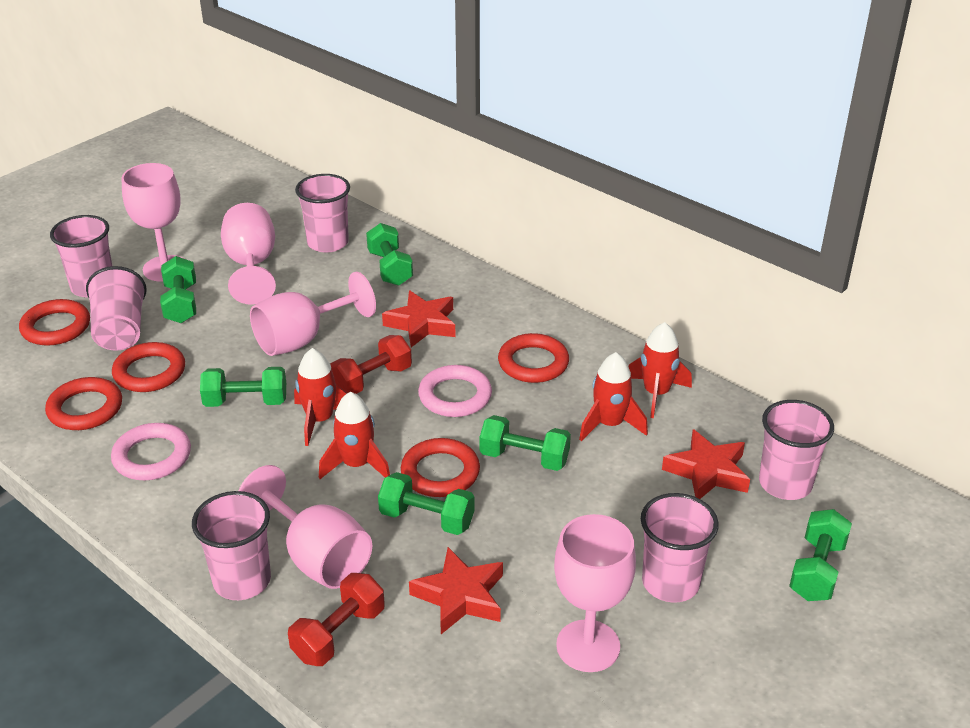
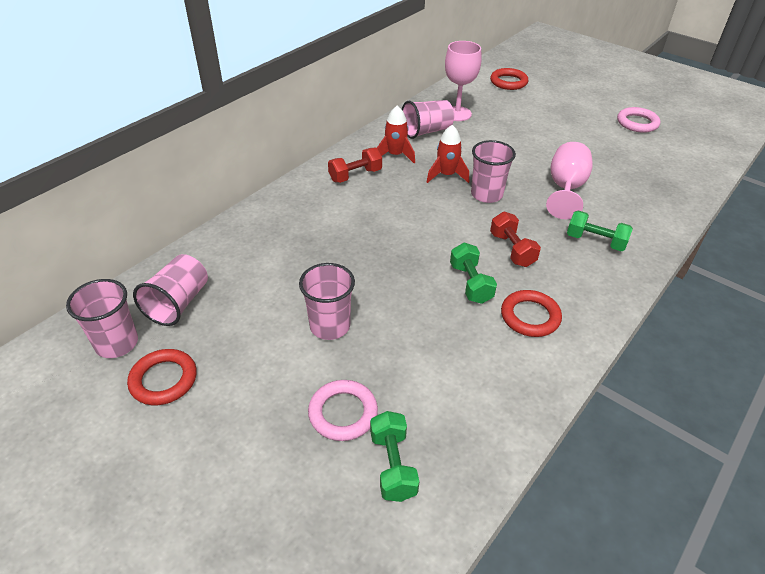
green dumbbell: [160,256,196,323] [200,367,286,407] [366,223,413,286] [378,472,475,535] [480,415,571,471] [789,509,852,601] = 6 -> [370,411,420,502] [450,243,497,304] [567,211,633,251] = 3
pink cup: [50,215,112,298] [86,266,147,351] [192,491,271,600] [295,174,350,253] [641,493,719,603] [759,400,834,500] = 6 -> [66,279,138,358] [133,254,208,326] [299,263,355,340] [402,100,454,139] [471,140,516,203] = 5
pink goblet: [121,163,184,282] [221,203,276,305] [238,465,372,589] [250,272,376,356] [554,514,636,672] = 5 -> [445,41,482,121] [546,142,593,219] = 2
red ring: [19,299,90,346] [45,377,122,430] [112,342,185,392] [401,438,480,497] [498,333,569,383] = 5 -> [127,349,197,405] [490,68,528,90] [501,290,562,337] = 3
red rocket: [294,348,347,446] [319,392,390,479] [579,352,648,441] [629,322,692,418] = 4 -> [377,106,415,164] [427,125,469,183] = 2
red star: [382,291,456,347] [409,547,503,634] [662,429,750,499] = 3 -> none = 0

